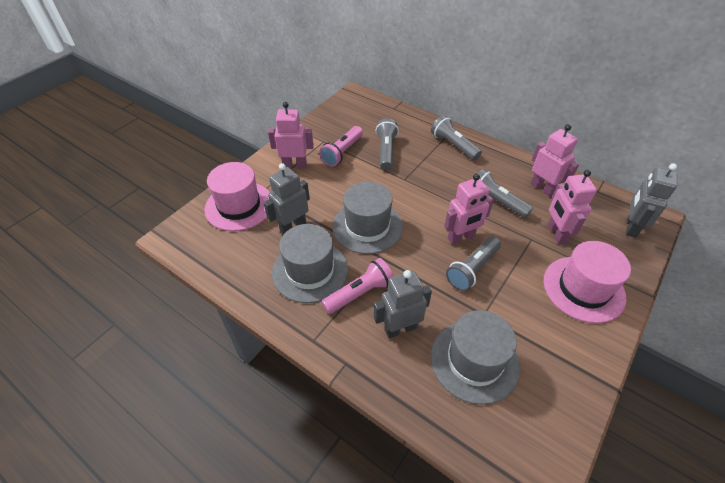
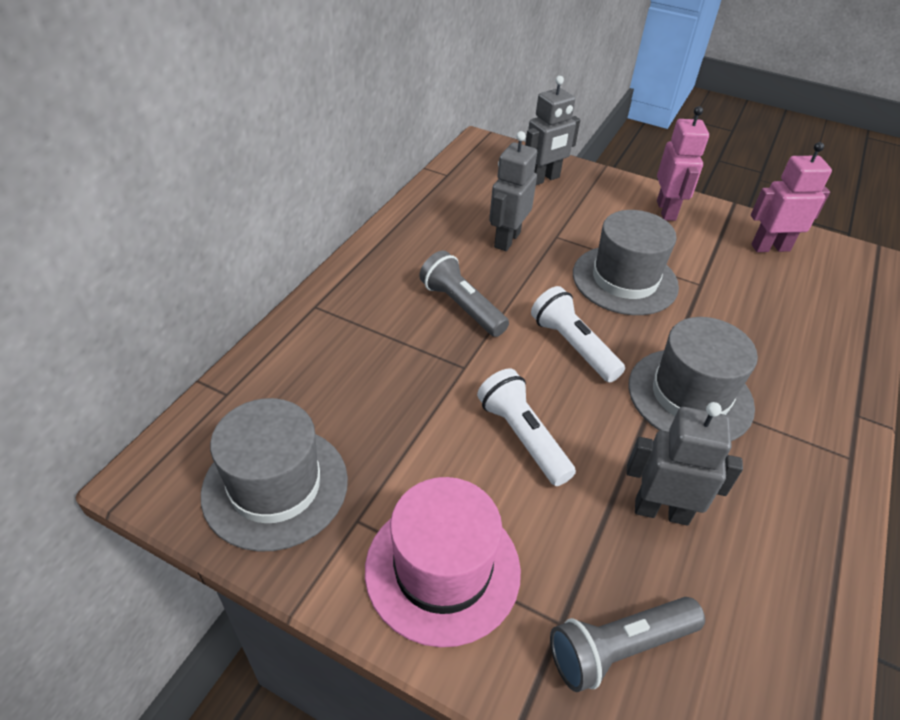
grey flashlight: [376,118,399,170] [431,115,482,160] [446,236,501,291] [478,169,533,218] = 4 -> [419,251,509,337] [550,597,705,692] = 2
pink flashlight: [319,126,363,167] [321,258,393,314] = 2 -> none = 0
pink hat: [204,162,270,231] [544,241,631,323] = 2 -> [365,477,521,647] = 1
pink robot: [268,102,314,169] [444,174,494,245] [531,124,579,197] [548,170,597,244] = 4 -> [657,106,709,221] [751,142,832,252] = 2
white flashlight: none = 0 -> [477,368,576,486] [531,286,625,382] = 2

